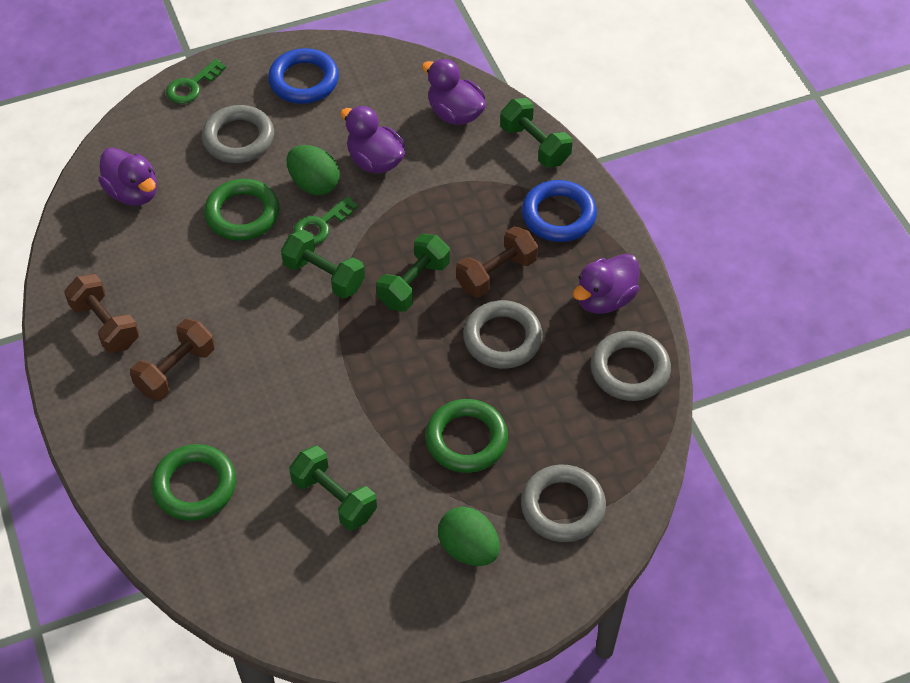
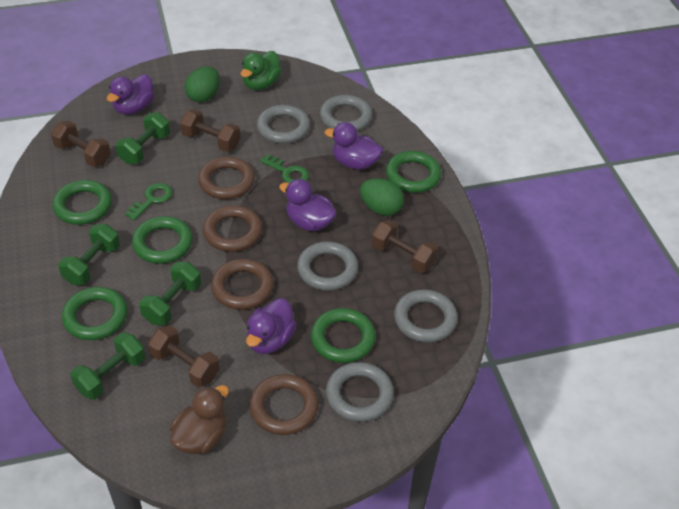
blue ring: [268,48,339,104] [522,180,597,242] = 2 -> none = 0
brown duck: none = 0 -> [170,385,229,454] = 1
brown dumbbell: [64,274,139,353] [130,319,215,400] [456,226,538,298] = 3 -> [51,121,111,167] [148,325,220,388] [180,109,241,152] [372,220,438,273] = 4
brown ring: none = 0 -> [198,157,255,199] [203,205,262,252] [211,259,274,310] [250,374,319,435] = 4
green duck: none = 0 -> [241,51,282,90] = 1
green ring: [151,444,236,521] [204,179,279,241] [425,399,508,473] = 3 -> [52,180,112,225] [62,287,127,340] [132,216,193,264] [311,308,376,363] [386,151,441,193] = 5
grey ring: [202,105,274,163] [463,300,543,369] [521,465,606,542] [591,331,671,401] = 4 -> [257,105,310,144] [297,241,358,291] [320,95,372,131] [326,362,394,422] [394,289,458,343] = 5

